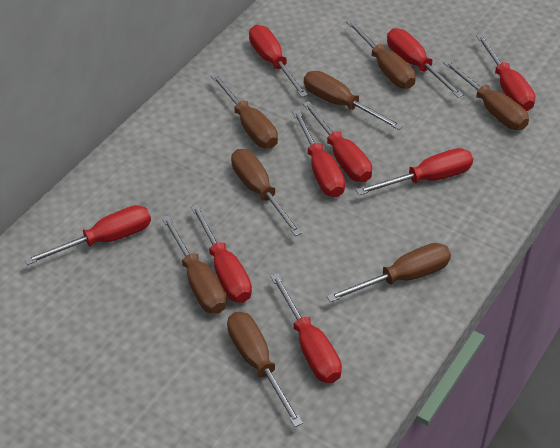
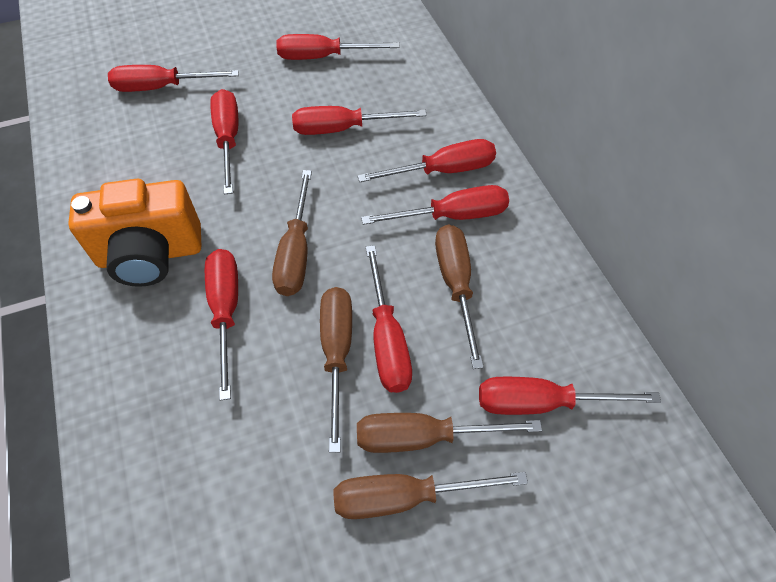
brown screwdriver: [162,215,227,314] [211,73,278,149] [227,312,303,427] [231,149,302,236] [304,71,403,130] [327,243,451,302] [346,19,416,89] [443,60,529,130] = 8 -> [272,170,312,296] [320,287,352,453] [333,472,528,519] [357,413,542,453] [435,224,484,369] = 5
orange camera: none = 0 -> [68,179,201,287] = 1

